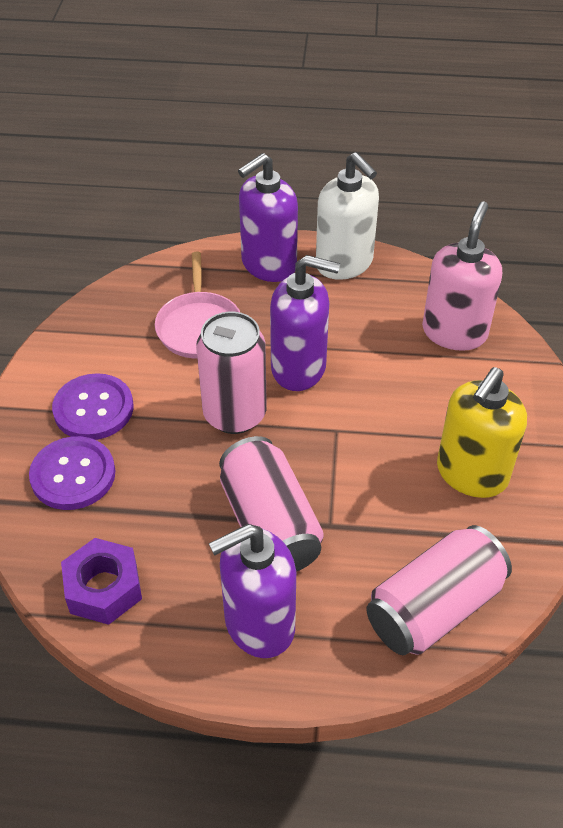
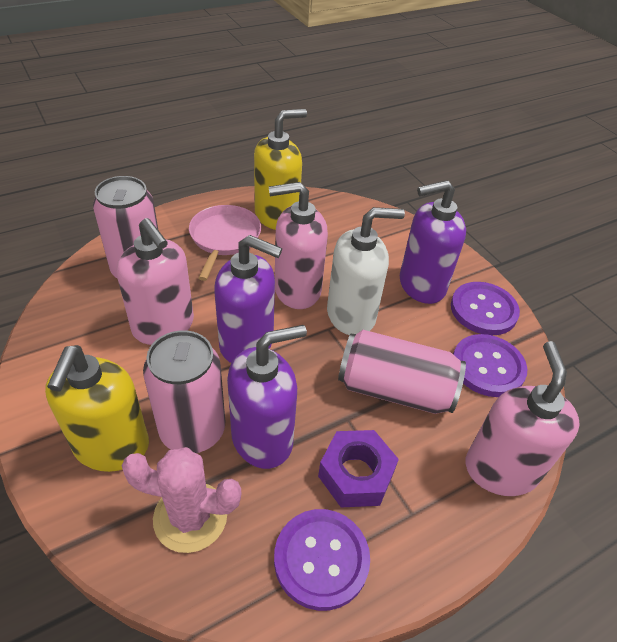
pink cactus: none = 0 -> [122,447,241,553] = 1
pink soap dispenser: [422,201,502,351] = 1 -> [117,218,194,345] [269,182,328,309] [465,341,580,496] = 3
purple button: [29,436,115,510] [52,373,134,440] = 2 -> [274,509,370,611] [451,282,520,335] [453,334,527,397] = 3
yellow soap dispenser: [437,367,527,498] = 1 -> [45,345,149,472] [254,109,307,230] = 2

